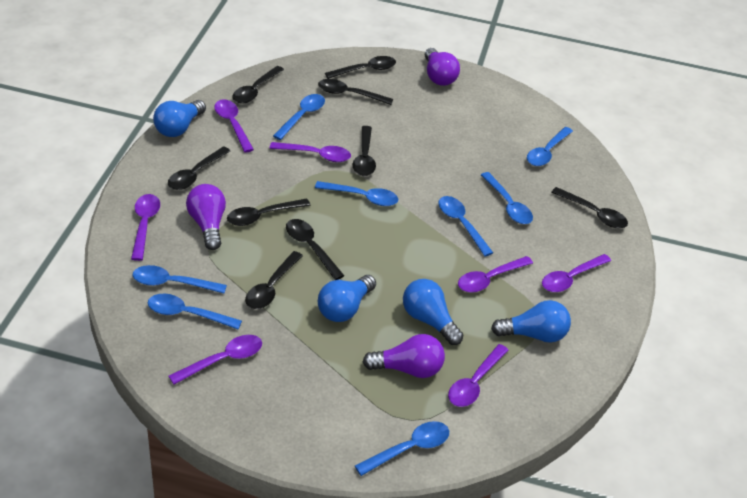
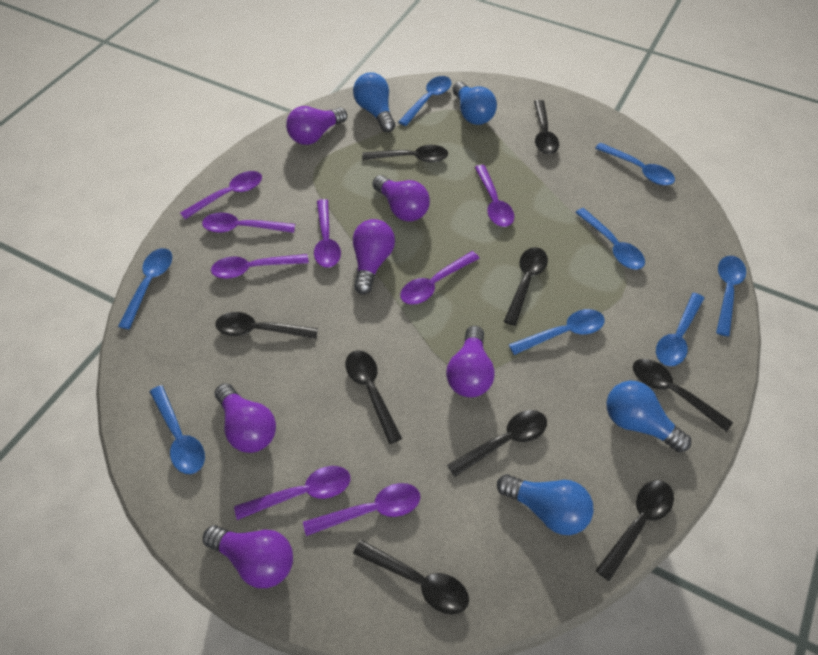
purple light bulb: [186,184,226,250] [363,334,445,378] [425,48,460,86] = 3 -> [203,525,293,588] [215,383,276,453] [286,106,347,145] [353,219,395,295] [372,175,430,222] [446,326,495,397] = 6
purple spoon: [131,194,160,261] [169,335,262,385] [214,99,254,153] [269,142,351,162] [448,344,509,407] [458,256,533,293] [542,254,611,292] = 7 -> [180,171,262,219] [202,212,295,233] [211,254,309,279] [234,466,350,520] [303,483,420,536] [314,199,341,268] [400,251,480,305] [475,165,514,227] = 8

